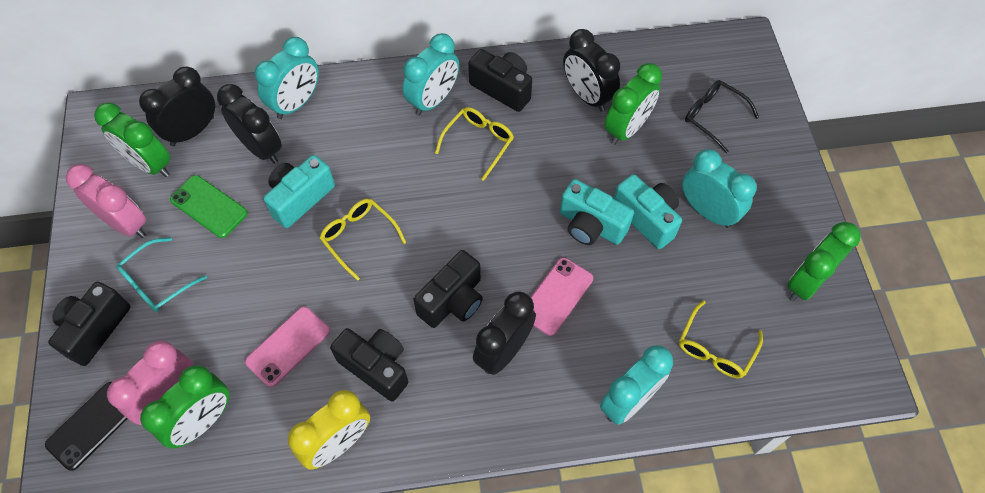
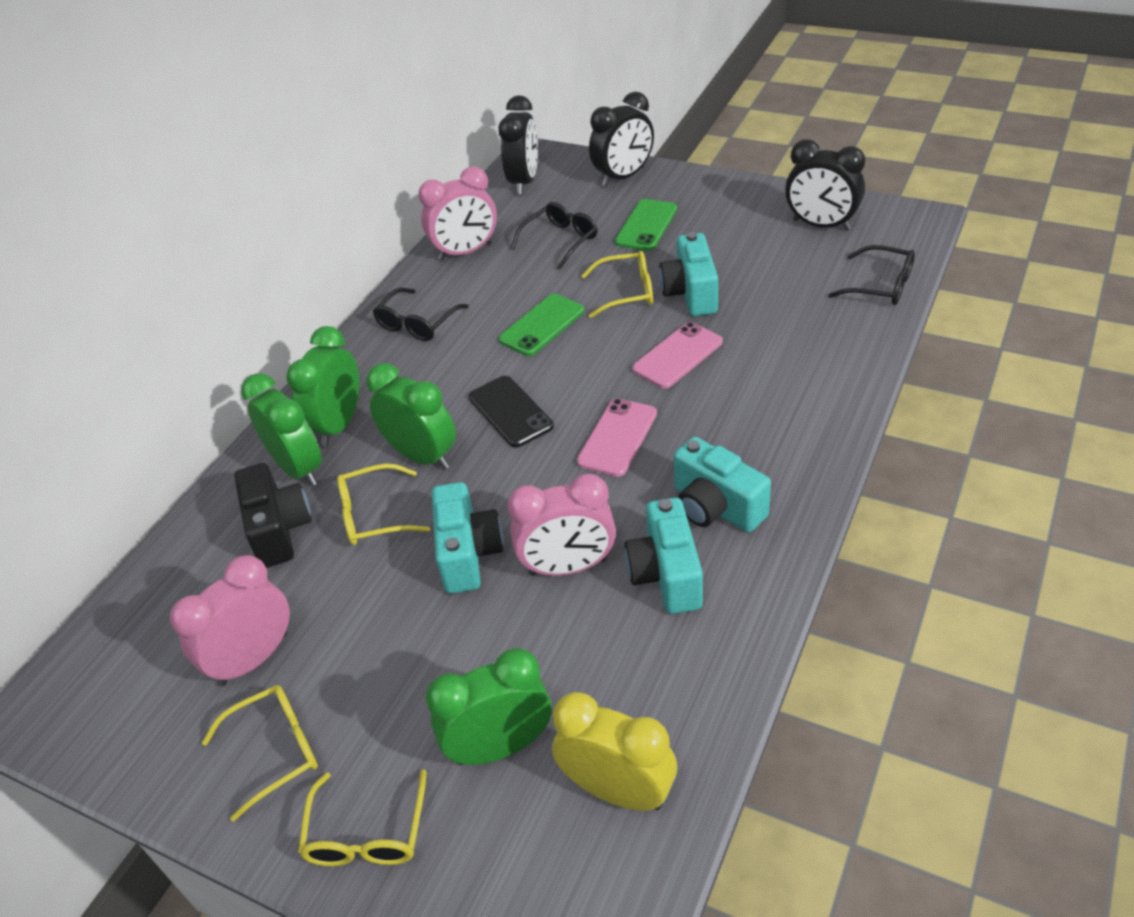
black camera: [48,282,131,366] [330,328,408,401] [413,250,483,328] [468,49,532,112] = 4 -> [234,463,312,568] = 1
black clock: [139,67,215,146] [217,84,282,164] [473,291,536,375] [563,29,620,112] = 4 -> [498,95,538,194] [589,92,654,187] [785,139,865,231] = 3
black glasses: [685,80,759,153] = 1 -> [373,288,469,341] [511,202,598,270] [829,245,915,305] = 3
green phone: [170,175,247,238] = 1 -> [499,294,584,356] [615,199,677,251] = 2
pink clock: [65,164,146,238] [107,341,194,425] = 2 -> [170,555,290,686] [418,166,497,261] [508,473,616,576] = 3
turquoise camera: [263,155,335,228] [560,179,634,245] [614,174,682,249] = 3 -> [432,482,503,594] [625,497,703,614] [659,232,718,316] [674,437,771,533] = 4
turquoise clock: [255,37,319,119] [402,33,459,116] [600,345,673,425] [682,149,757,228] = 4 -> none = 0
turquoise glasses: [116,237,207,312] = 1 -> none = 0
yellow glasses: [319,199,407,281] [435,107,514,181] [679,300,763,378] = 3 -> [202,685,318,822] [298,769,426,866] [337,463,430,545] [581,251,653,318] = 4

